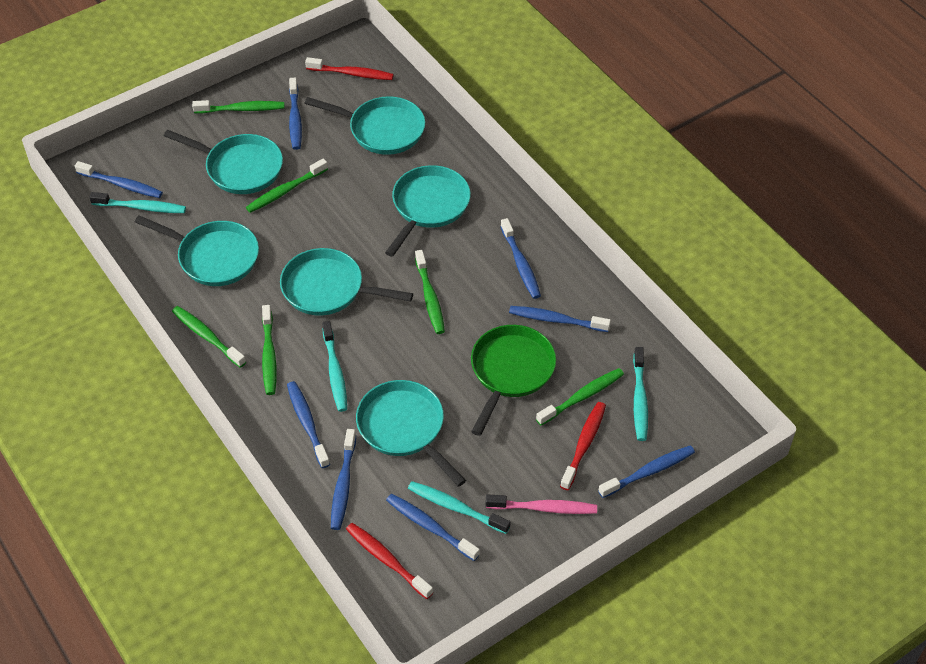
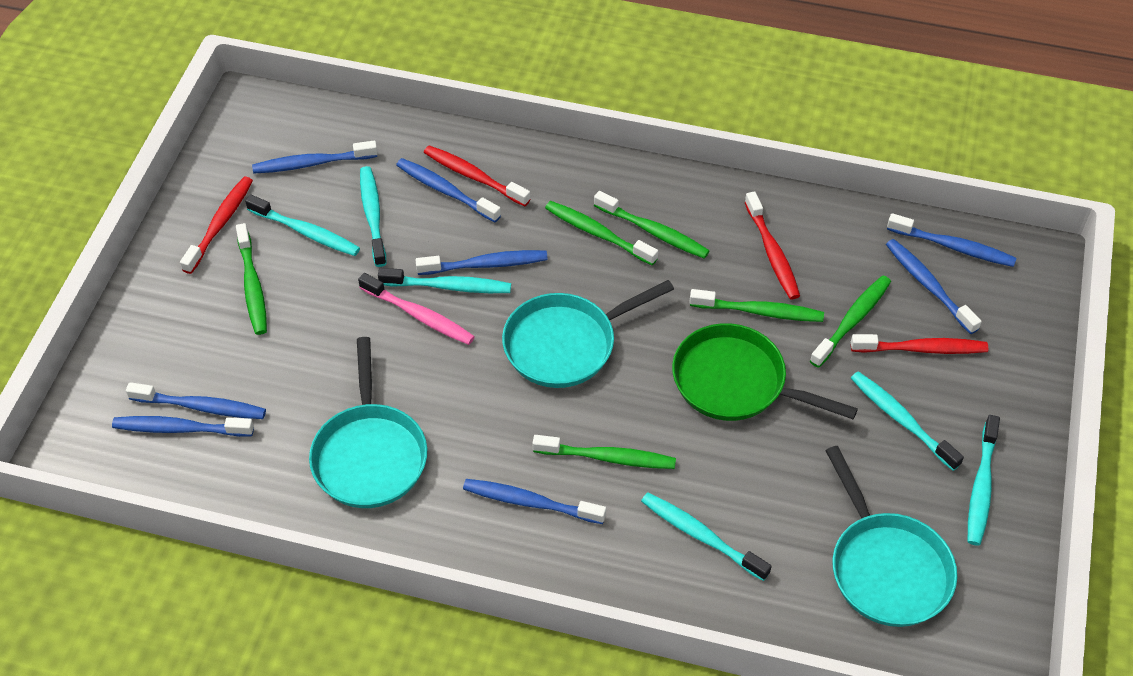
red toothbrush: [305,57,394,80] [346,523,433,599] [560,402,606,490] = 3 -> [180,177,253,274] [424,145,530,206] [745,192,800,299] [851,334,988,354] = 4
turquoise pan: [135,215,259,286] [164,130,283,194] [280,248,413,316] [305,96,425,155] [356,380,466,487] [385,165,471,257] = 6 -> [309,337,427,508] [502,280,674,388] [825,446,957,627] = 3
turquoise toothbrush: [89,192,186,213] [322,321,347,412] [408,481,510,534] [633,347,648,441] = 4 -> [245,195,360,256] [360,166,386,267] [378,268,511,293] [641,492,772,581] [851,371,964,471] [968,415,1000,546] = 6

